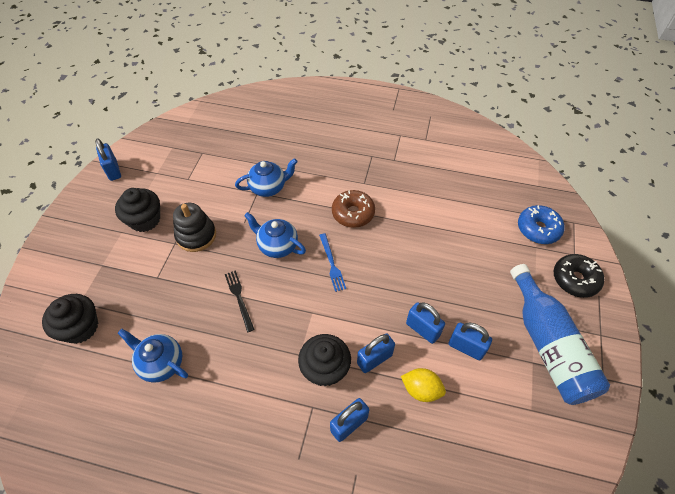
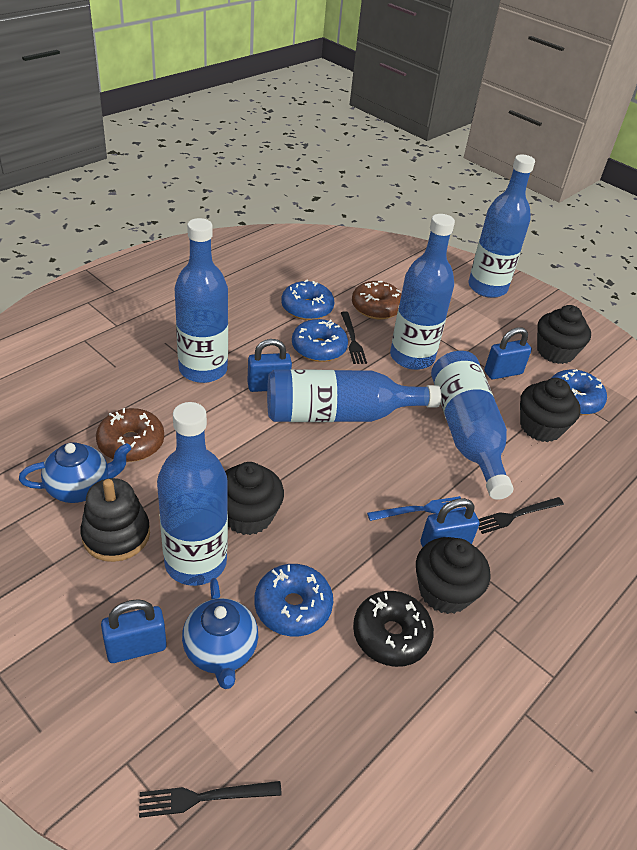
black cupcake: [42,294,98,344] [115,188,160,232] [298,334,351,386] = 3 -> [225,462,284,535] [416,537,491,614] [520,378,581,442] [537,305,591,364] = 4
black fork: [225,270,255,332] = 1 -> [139,781,282,818] [341,311,367,364] [478,497,564,534] = 3
blue bottle: [510,264,610,405] = 1 -> [157,402,228,586] [175,218,228,383] [267,369,441,422] [390,214,455,370] [431,351,513,500] [468,154,535,298] = 6
blue donut: [518,205,565,244] = 1 -> [255,564,333,636] [281,280,334,320] [292,319,348,362] [552,369,607,415] = 4
blue padlock: [95,139,121,181] [330,398,369,442] [357,333,395,373] [406,302,445,344] [448,323,492,360] = 5 -> [101,599,167,663] [247,339,292,392] [420,498,480,547] [484,328,532,379] = 4
blue teapot: [118,329,188,382] [235,158,298,197] [244,212,306,258] = 3 -> [19,442,131,503] [182,578,258,689] = 2
brown donut: [332,190,375,228] = 1 -> [96,408,164,462] [352,281,402,319] = 2
yellow lemon: [401,368,446,402] = 1 -> none = 0

